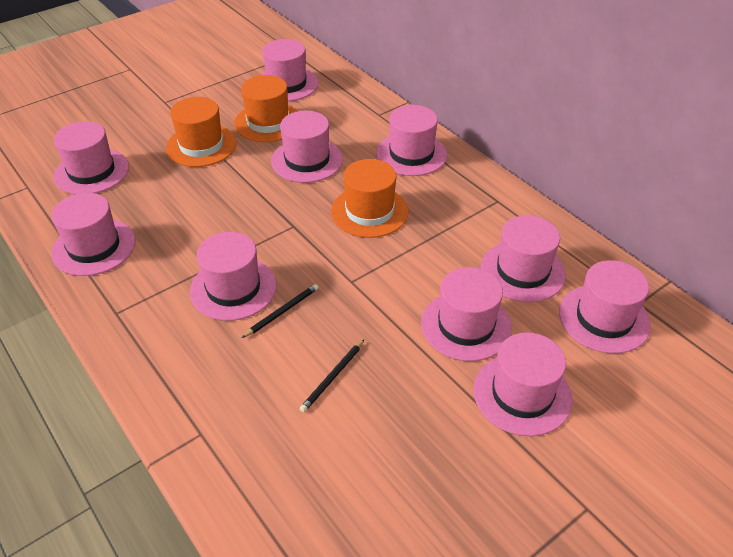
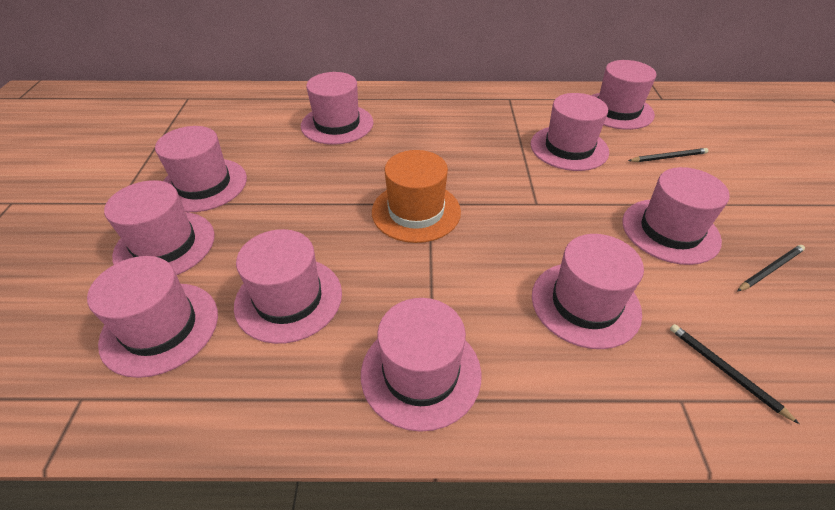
black pencil: [242,284,319,338] [300,340,364,412] = 2 -> [628,148,708,162] [670,324,799,424] [737,245,805,292] = 3
orange hat: [166,97,237,167] [234,75,297,142] [331,159,409,238] = 3 -> [372,150,461,243] = 1

